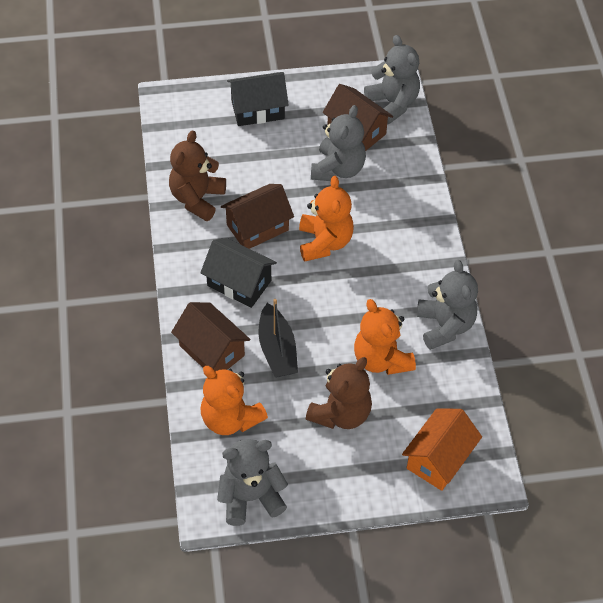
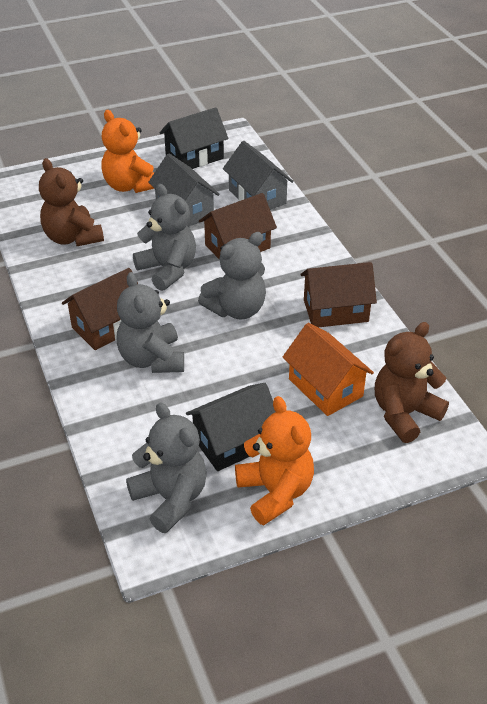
black boat: [258,299,298,377] = 1 -> none = 0
grey house: none = 0 -> [148,154,220,227] [223,141,293,210] = 2
orange teddy bear: [201,366,268,435] [299,176,354,262] [354,299,416,375] = 3 -> [101,110,155,193] [235,396,314,525] = 2

